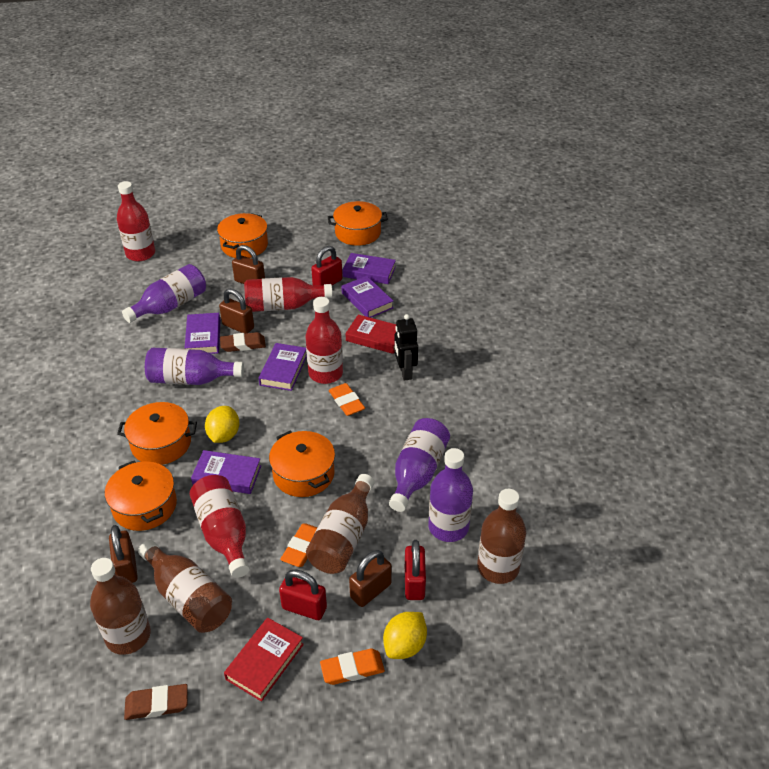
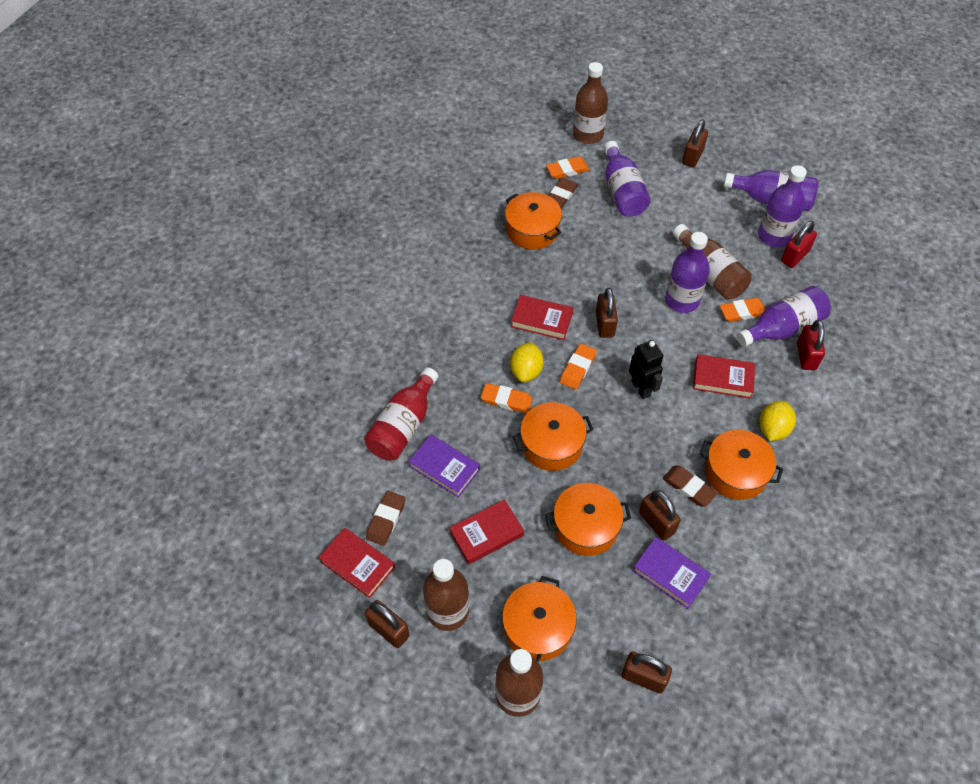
brown eraser: [124,684,188,720] [220,332,266,352] = 2 -> [366,491,406,546] [549,178,578,209] [663,466,717,507] = 3
brown padlock: [109,525,138,583] [219,289,254,334] [232,245,265,284] [349,550,392,607] = 4 -> [365,600,410,648] [596,288,618,338] [622,651,672,694] [639,490,681,540] [682,119,708,167] = 5
orange eraser: [280,523,317,567] [320,649,385,685] [329,383,365,416] = 3 -> [481,383,533,413] [546,156,590,179] [560,343,597,390] [720,298,765,322] = 4
purple book: [185,313,220,354] [191,450,261,494] [259,343,307,391] [341,276,393,318] [342,253,396,284] = 5 -> [408,434,480,498] [633,537,711,609] = 2
purple bottle: [122,264,206,323] [145,348,244,385] [389,418,450,512] [429,448,473,542] = 4 -> [604,141,651,216] [665,232,710,313] [724,170,819,211] [737,286,831,347] [758,165,807,247] = 5
red book: [224,617,304,702] [345,315,396,354] = 2 -> [319,528,395,598] [450,499,524,565] [511,295,573,340] [693,354,755,398] = 4
red bottle: [117,181,155,261] [190,475,250,578] [244,277,333,312] [306,297,343,384] = 4 -> [364,367,438,461] = 1
red padlock: [279,570,327,620] [311,246,342,286] [405,540,426,600] = 3 -> [781,221,817,268] [797,320,825,370] = 2

